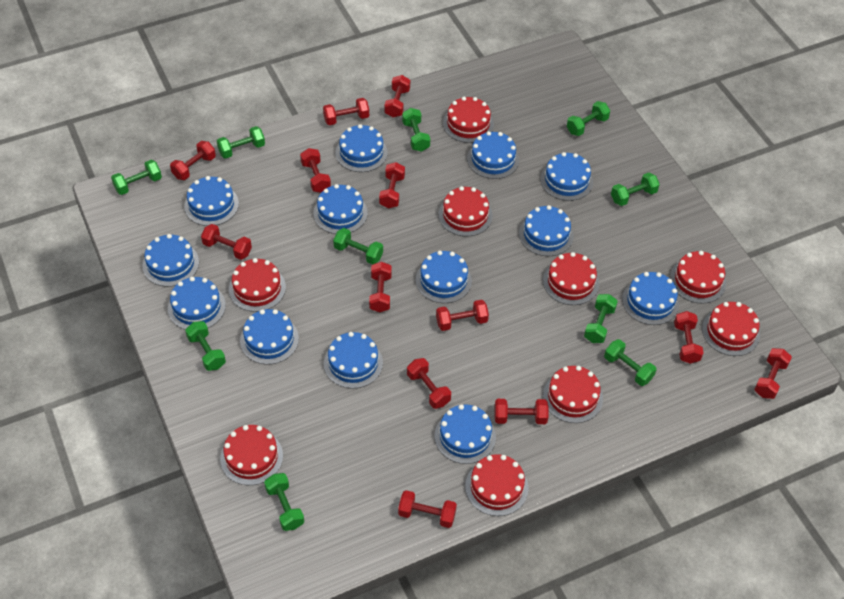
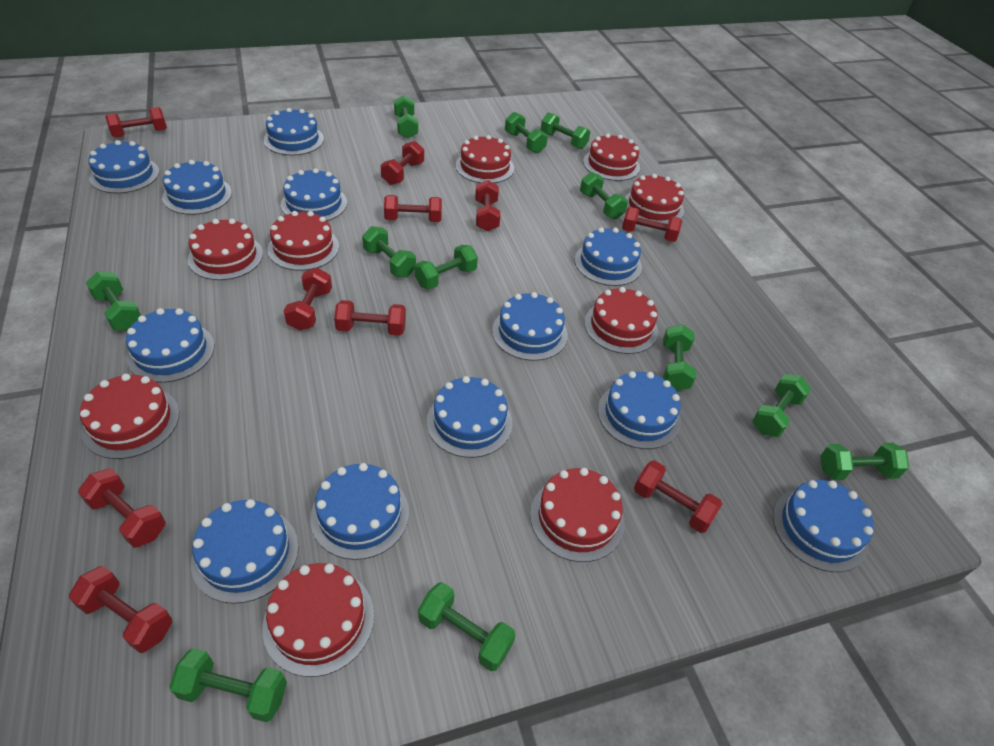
blue cake: [142,234,199,287] [168,277,226,330] [184,176,239,226] [240,309,299,364] [313,184,368,234] [324,332,383,389] [335,124,388,172] [416,251,472,303] [435,404,496,464] [467,131,519,179] [519,205,574,256] [540,152,593,201] [622,272,679,325] = 13 -> [88,140,159,193] [126,308,214,383] [162,160,232,215] [191,499,299,604] [264,108,324,155] [281,168,347,221] [310,463,409,560] [427,376,513,458] [492,292,568,361] [575,227,642,286] [598,371,681,449] [773,480,874,572] = 12
green dumbbell: [111,160,162,195] [185,321,226,371] [217,126,265,159] [264,473,304,531] [333,228,383,265] [402,108,430,152] [567,101,610,136] [584,294,618,343] [604,339,657,386] [611,172,660,206] = 10 -> [86,271,141,330] [169,648,287,722] [362,226,416,278] [394,95,418,138] [415,245,478,289] [418,582,516,671] [505,112,548,153] [540,112,590,149] [580,172,628,219] [663,324,696,391] [752,374,811,437] [820,443,909,480] = 12
red dumbbell: [170,141,216,180] [201,224,252,260] [300,148,331,193] [323,98,369,125] [369,262,392,312] [379,162,405,209] [385,75,410,117] [398,490,457,528] [407,358,451,409] [436,300,489,331] [494,399,548,424] [674,311,704,364] [754,348,792,399] = 13 -> [69,566,172,653] [78,468,166,548] [105,107,167,138] [284,267,332,331] [334,300,406,336] [380,141,424,185] [384,195,442,222] [475,180,500,232] [622,207,682,242] [634,460,722,533] = 10

